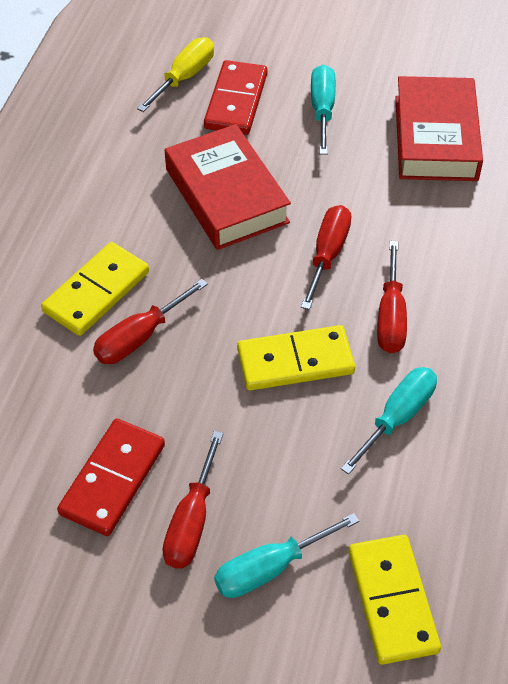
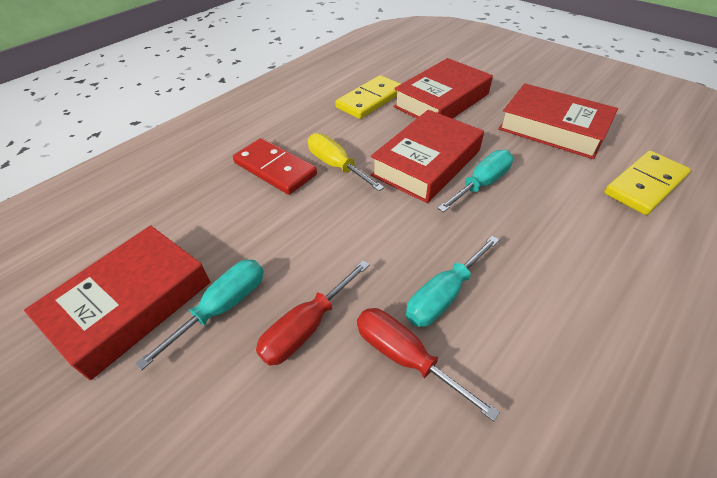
red book: [165,124,291,250] [395,76,483,181] = 2 -> [24,225,210,380] [371,110,484,203] [394,58,493,119] [498,83,618,159] = 4
red domino: [57,418,165,536] [204,60,267,135] = 2 -> [233,138,317,195] = 1
red screwdriver: [93,279,208,364] [162,431,223,568] [301,205,351,310] [377,241,407,353] = 4 -> [256,260,370,366] [357,308,500,422] = 2
yellow domino: [41,242,149,336] [237,325,355,390] [348,535,441,665] = 3 -> [335,75,401,119] [604,151,691,215] = 2

